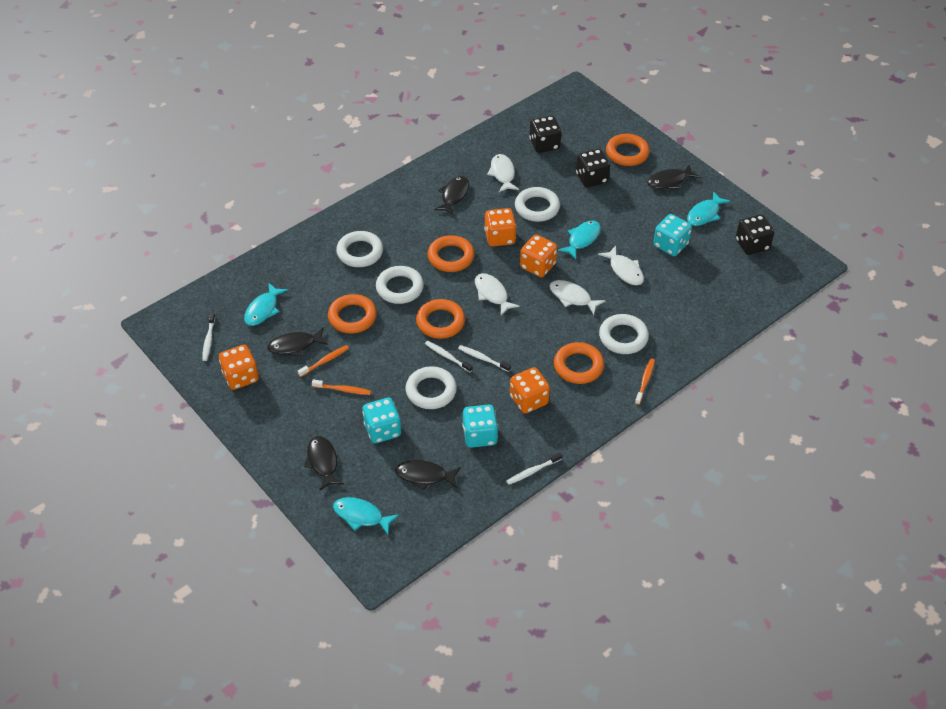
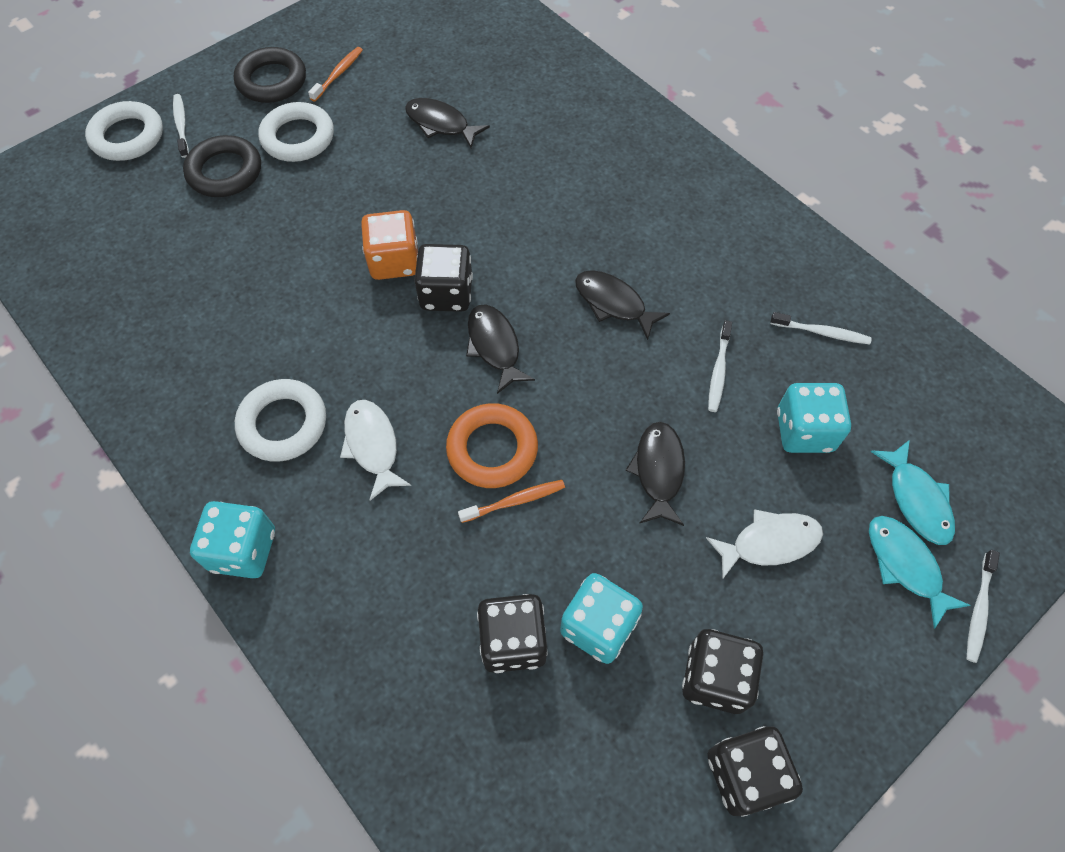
black dice: [529,116,561,153] [576,149,610,187] [736,214,774,255] = 3 -> [414,244,473,312] [477,594,548,673] [682,629,763,714] [708,726,803,817] = 4
black fish: [267,328,328,357] [304,436,344,490] [395,460,461,491] [434,176,469,215] [647,164,700,189] = 5 -> [405,98,490,148] [466,304,535,394] [575,270,670,340] [626,422,685,526] = 4
black ring: none = 0 -> [183,135,261,197] [234,47,306,103] = 2
orange dice: [219,345,259,390] [484,208,517,247] [510,367,550,413] [520,235,557,277] = 4 -> [361,210,418,280] = 1
orange ring: [328,294,377,334] [416,299,465,339] [428,235,475,272] [554,342,604,384] [606,134,650,166] = 5 -> [446,403,538,488] = 1
orange toothbrush: [298,345,349,377] [312,379,371,395] [635,359,655,405] = 3 -> [308,47,363,102] [458,480,565,523] = 2
turquoise fish: [244,283,288,326] [333,497,399,535] [558,221,601,259] [687,191,730,226] = 4 -> [869,516,970,629] [871,440,955,545] = 2
white fish: [475,273,519,315] [487,154,519,192] [550,280,605,315] [598,246,644,285] = 4 -> [340,400,411,500] [706,509,823,580] = 2
white ring: [336,231,383,267] [376,266,424,304] [405,366,457,409] [515,187,560,222] [599,314,649,354] = 5 -> [85,101,163,161] [235,379,326,462] [258,102,334,162] = 3

